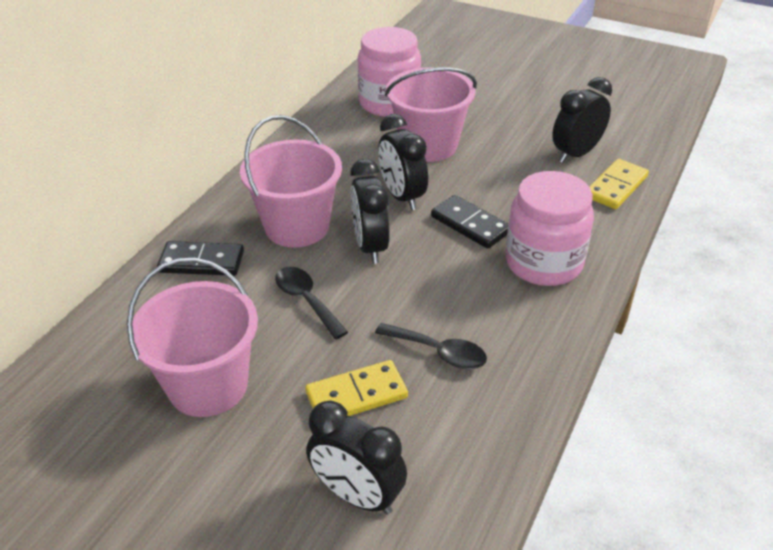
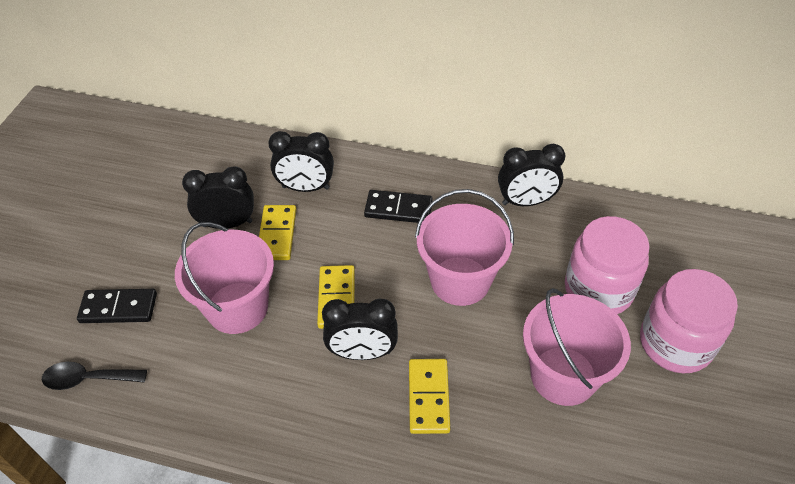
black spoon: [275,267,348,339] [375,323,487,369] = 2 -> [42,362,147,390] = 1
yellow domino: [305,360,408,416] [589,159,649,209] = 2 -> [259,205,296,260] [317,265,355,329] [409,359,450,434] = 3

